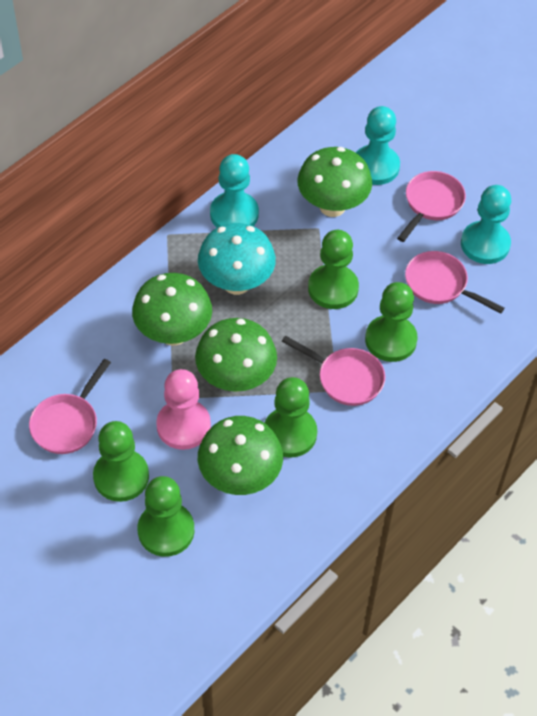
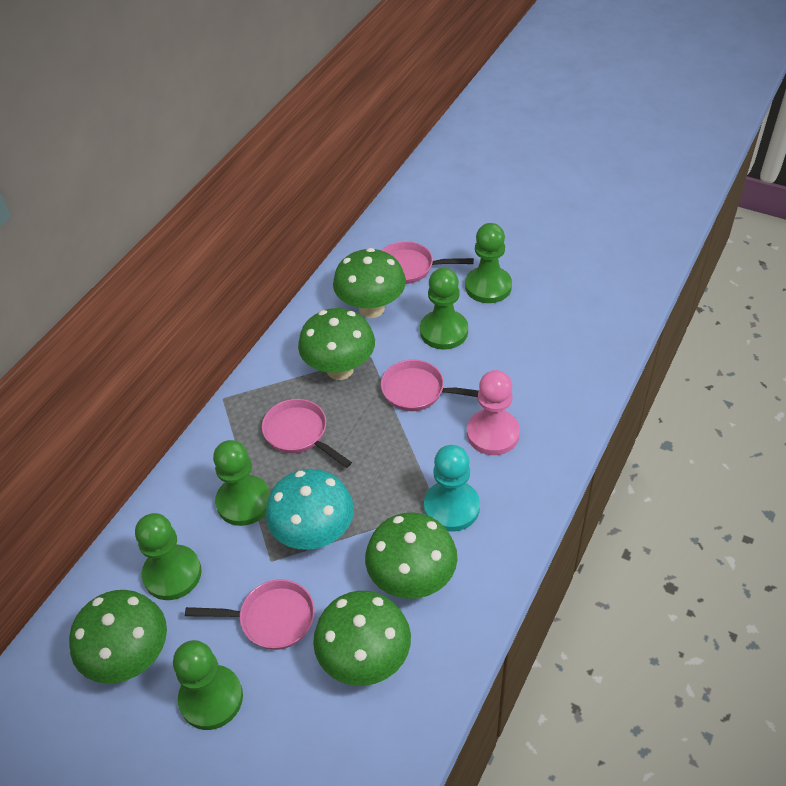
green mushroom: [132,273,212,346] [195,318,277,392] [198,416,283,495] [297,147,372,217] = 4 -> [69,590,167,684] [298,308,375,380] [313,591,411,686] [333,248,406,318] [365,512,457,599] = 5
turquoise pawn: [210,154,259,227] [356,106,400,185] [461,185,511,264] = 3 -> [424,445,480,532] = 1

